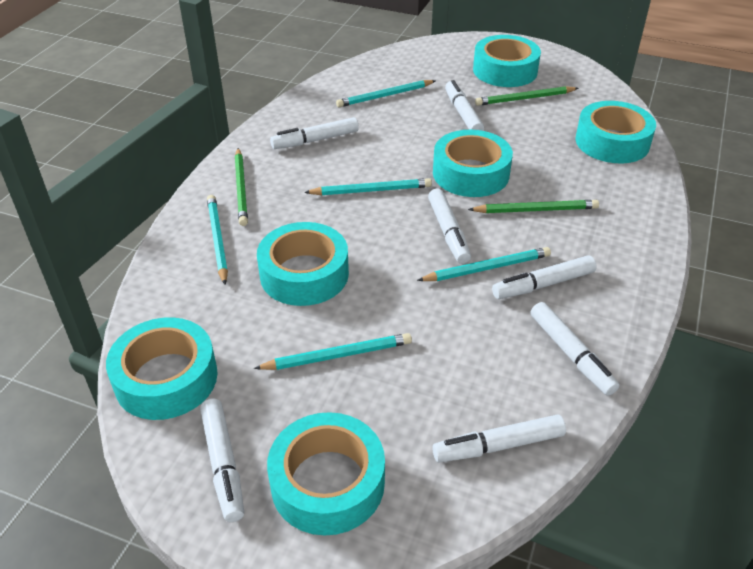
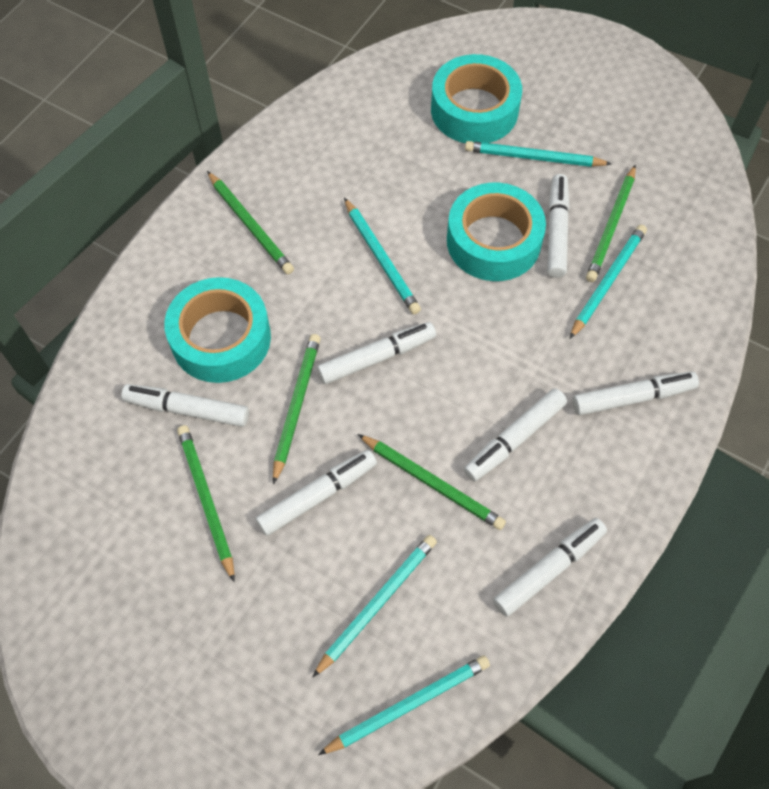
green pencil: [235,148,248,226] [468,200,599,213] [475,86,579,106] = 3 -> [177,425,235,582] [207,171,294,274] [273,334,321,485] [358,434,506,530] [586,165,636,282] = 5
turquoise tape: [106,317,218,420] [257,222,349,306] [267,412,385,536] [433,130,513,197] [473,35,541,87] [575,101,656,163] = 6 -> [164,277,271,383] [431,54,522,143] [447,183,546,281] = 3

